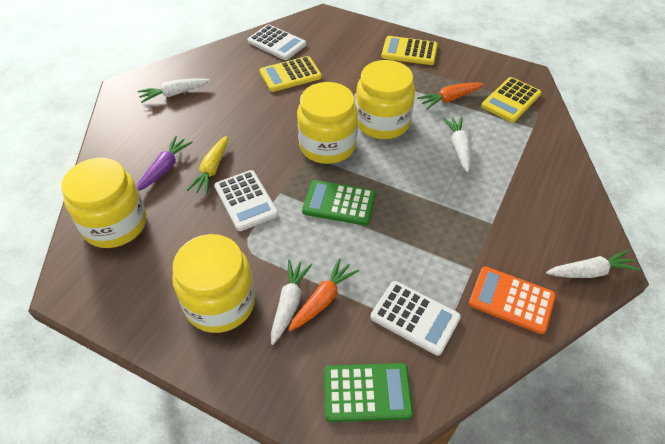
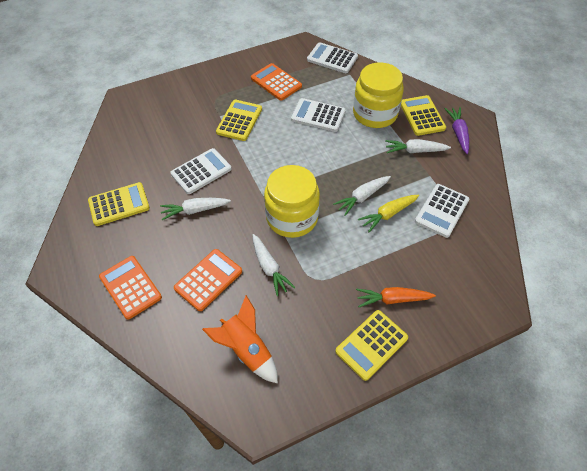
green calculator: [302,180,376,226] [324,363,413,422] = 2 -> none = 0
orange calculator: [469,266,556,334] = 1 -> [99,256,162,320] [174,249,242,311] [251,63,302,101] = 3
orange carrot: [288,258,359,331] [417,83,484,109] = 2 -> [356,287,436,307] = 1
orange rocket: none = 0 -> [202,295,278,383] = 1
white calculator: [214,170,278,231] [247,24,306,60] [370,281,461,356] = 3 -> [170,148,232,194] [291,98,346,132] [307,42,358,73] [415,184,469,238] = 4
yellow calculator: [260,56,322,92] [381,36,438,65] [481,77,541,122] = 3 -> [88,182,150,226] [216,100,262,141] [335,310,408,381] [401,95,446,136] = 4
yellow jar: [61,158,146,248] [172,234,255,333] [297,82,358,164] [356,60,415,139] = 4 -> [264,165,320,238] [353,62,404,128] = 2

